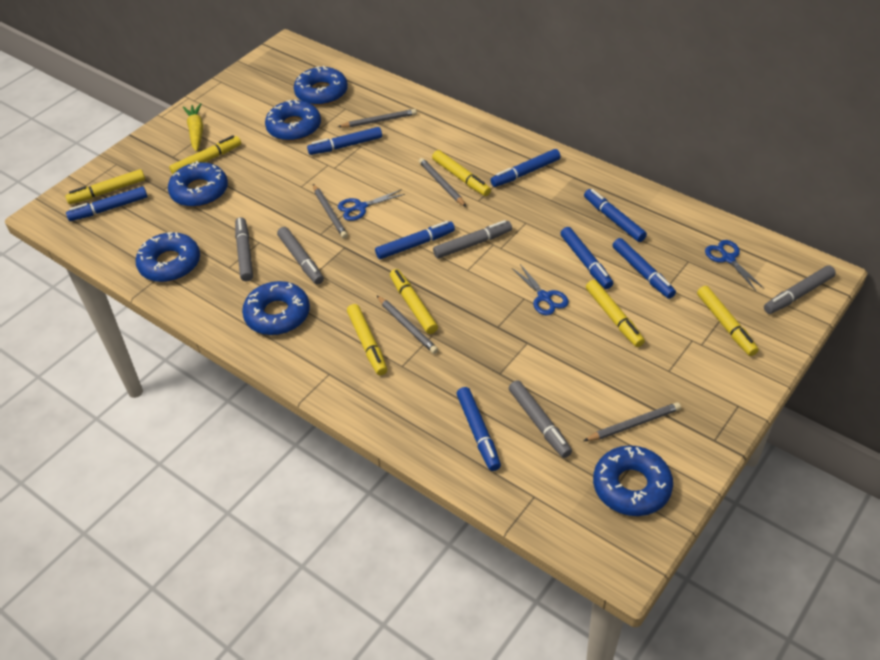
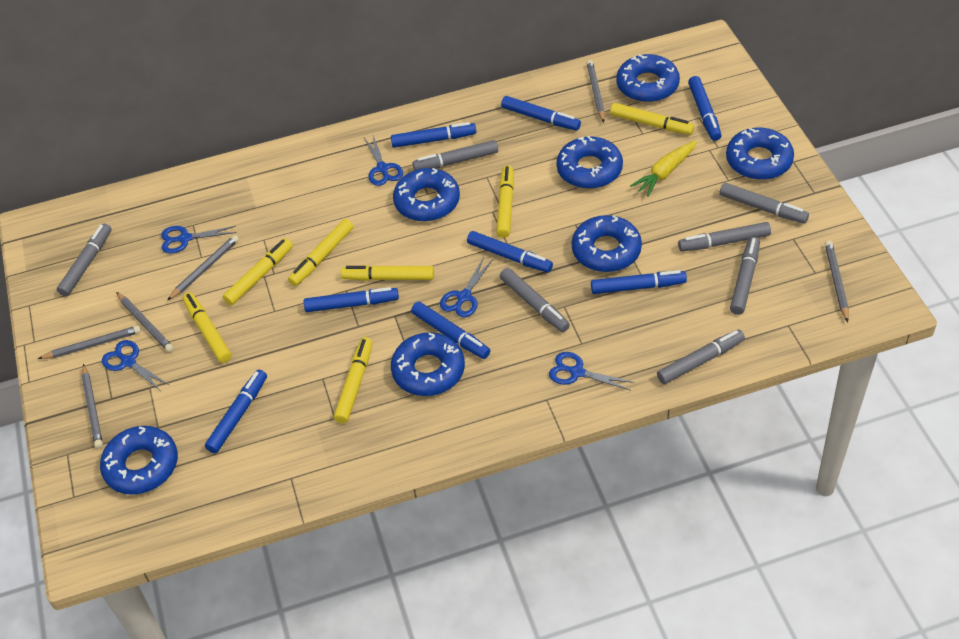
blue donut: [135,232,200,282] [168,161,228,207] [242,281,310,335] [265,100,321,141] [294,66,348,106] [593,445,673,516] = 6 -> [100,426,178,495] [391,332,465,396] [393,168,460,222] [556,136,623,189] [572,215,642,272] [616,54,680,102] [726,128,794,180] = 7
blue scissors: [338,189,405,221] [512,264,569,315] [705,240,764,291] = 3 -> [102,340,169,390] [161,226,237,253] [364,136,403,186] [440,257,493,317] [549,352,634,391] = 5
grey marker: [235,217,253,281] [277,227,324,284] [433,220,512,259] [509,380,572,458] [764,265,836,314] = 5 -> [57,223,112,296] [412,140,498,170] [500,268,570,332] [657,329,745,384] [678,222,771,252] [720,183,809,224] [730,237,760,315] = 7
grey pencil: [313,184,348,239] [338,109,417,128] [377,295,438,354] [419,158,466,207] [584,402,681,441] = 5 -> [38,325,141,359] [81,364,103,448] [116,292,174,352] [168,235,239,300] [587,60,605,123] [825,240,849,322] = 6

